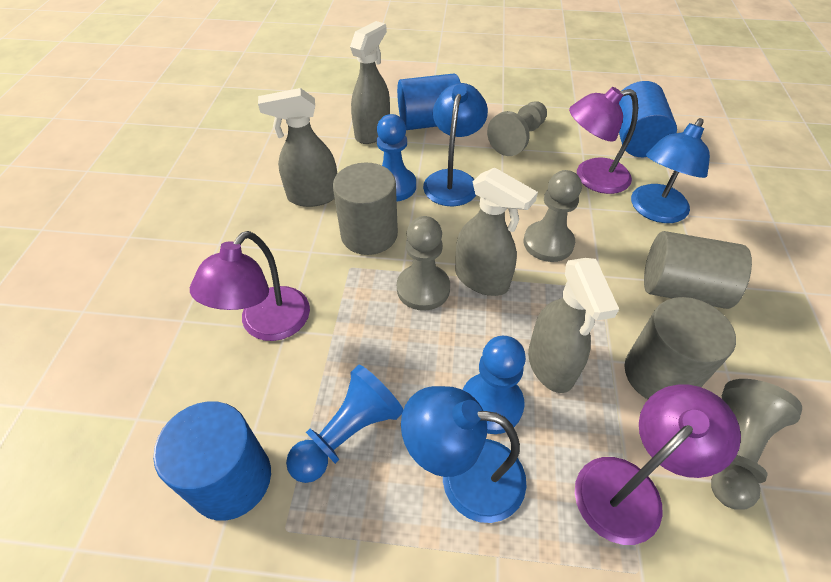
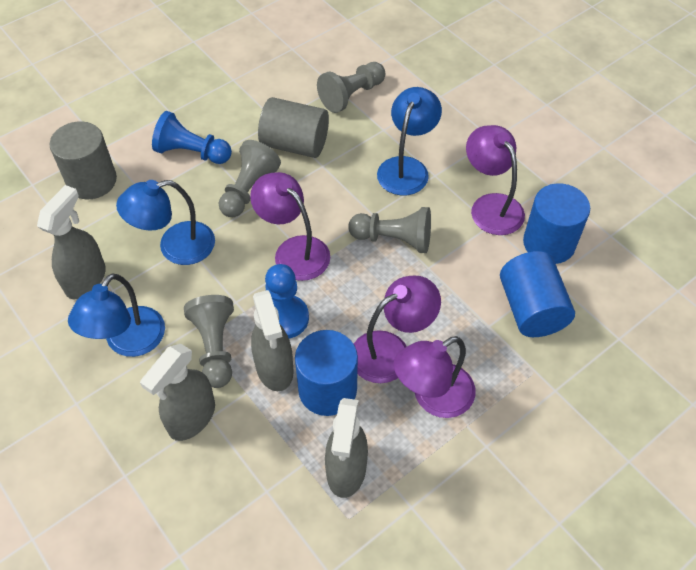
blue pawn: [286,365,403,483] [377,114,416,201] [463,336,526,434] = 3 -> [152,111,232,164] [265,264,309,339] = 2
grey cylinder: [333,163,398,255] [624,297,736,399] [644,231,752,309] = 3 -> [50,121,117,199] [258,97,329,158] = 2
purple lamp: [190,231,310,341] [569,87,638,194] [575,385,741,545] = 3 -> [250,172,330,281] [354,276,441,383] [393,336,475,418] [466,125,525,235] = 4

